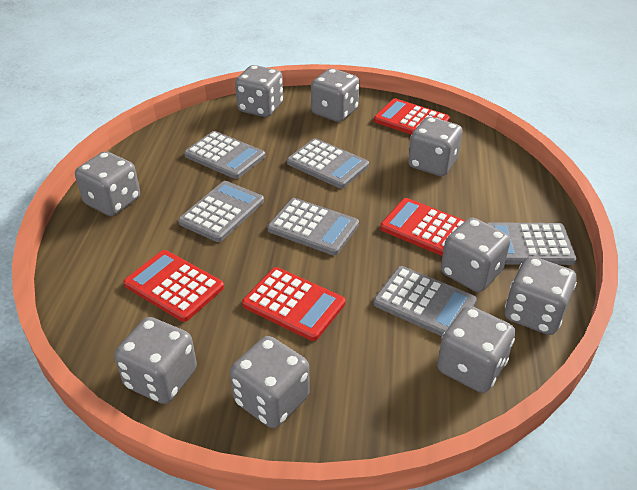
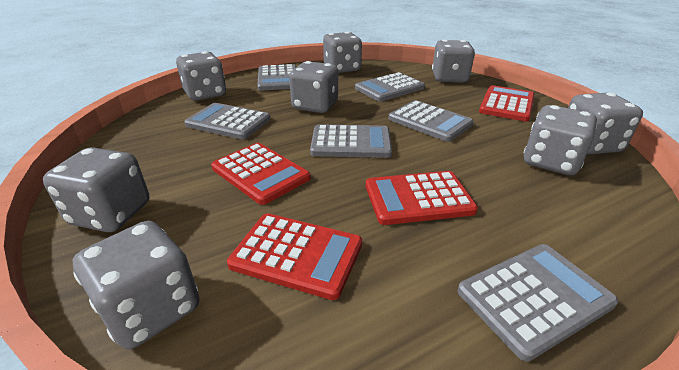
grey dice: [75,151,140,216] [114,317,197,404] [230,336,310,428] [235,65,283,117] [311,68,360,122] [408,117,463,176] [437,306,515,393] [441,218,511,292] [505,256,577,335] = 9 -> [43,147,149,232] [73,221,200,349] [176,51,226,101] [289,61,338,113] [323,32,362,73] [432,40,475,83] [524,105,597,175] [568,93,643,154] = 8

